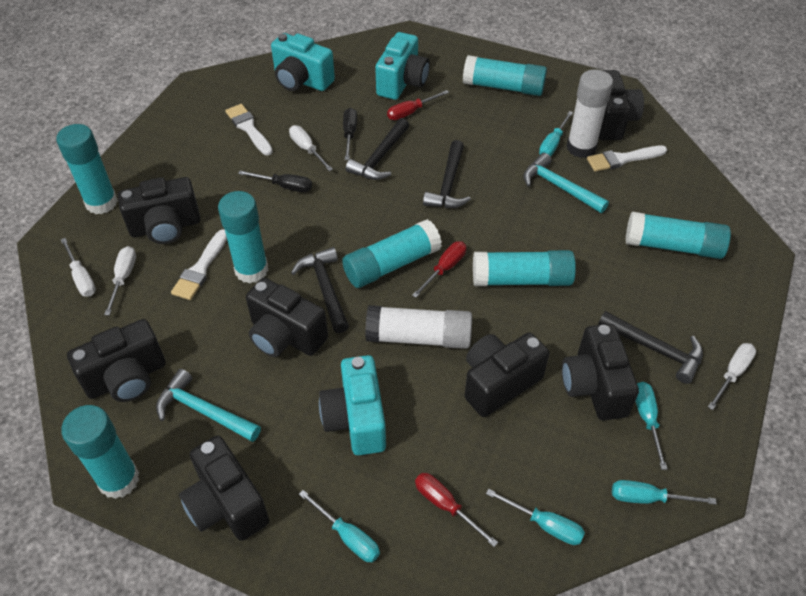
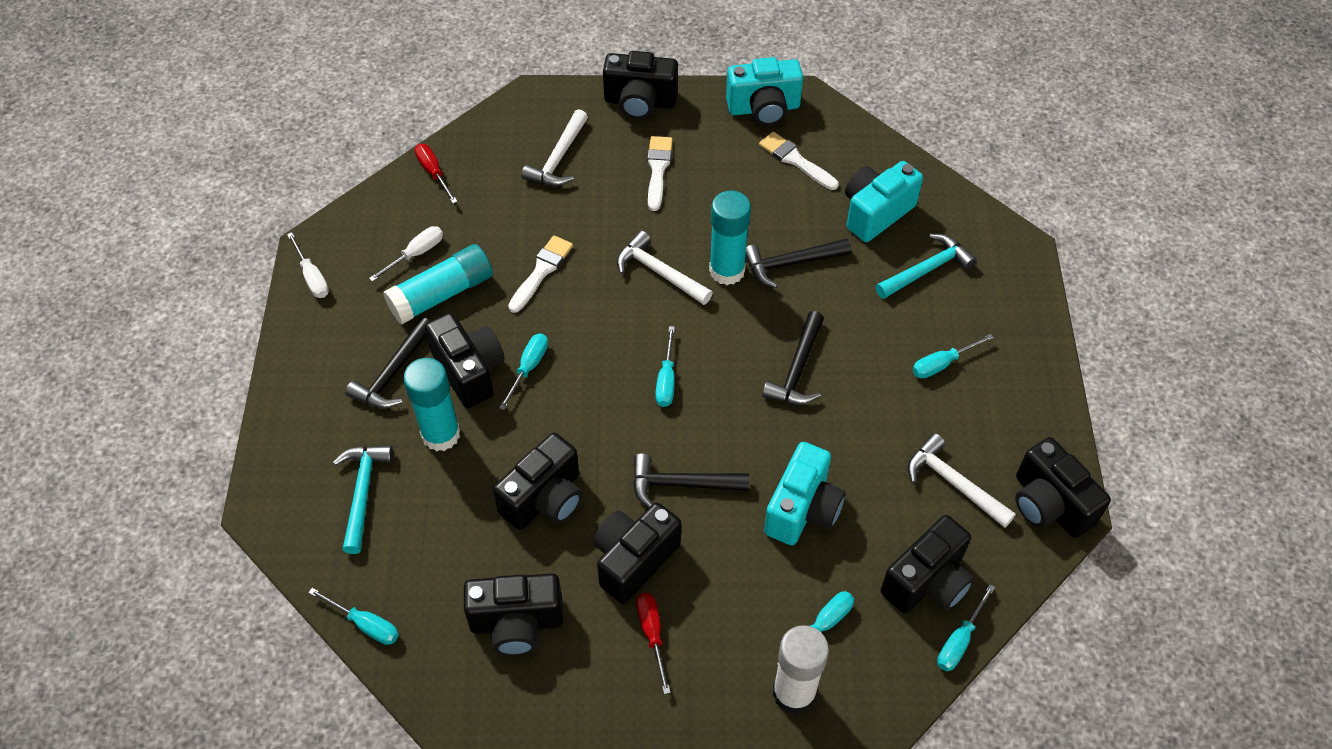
black screwdriver: [238,171,312,192] [343,108,357,160] = 2 -> none = 0
red screwdriver: [387,90,449,120] [412,241,466,298] [415,473,498,547] = 3 -> [415,144,458,204] [636,593,671,694] = 2
turquoise glue stick: [56,124,118,214] [61,405,139,499] [218,191,269,283] [342,219,442,288] [463,55,547,96] [473,250,576,286] [626,212,731,259] = 7 -> [383,244,493,324] [403,358,460,451] [709,190,751,285] = 3
turquoise screwdriver: [299,490,380,562] [486,489,585,545] [539,111,573,157] [612,480,717,505] [635,382,668,470] = 5 -> [308,588,399,645] [499,334,548,410] [655,326,675,407] [777,591,854,665] [912,334,994,378] [937,584,995,671] = 6
white glue stick: [365,305,472,349] [567,69,613,158] = 2 -> [773,625,829,715] = 1
white hammer: none = 0 -> [522,109,588,186] [617,231,713,305] [908,433,1016,528] = 3
white screwdriver: [61,238,96,297] [104,246,136,315] [289,125,333,171] [708,343,756,410] = 4 -> [287,232,329,298] [369,226,443,282] = 2

